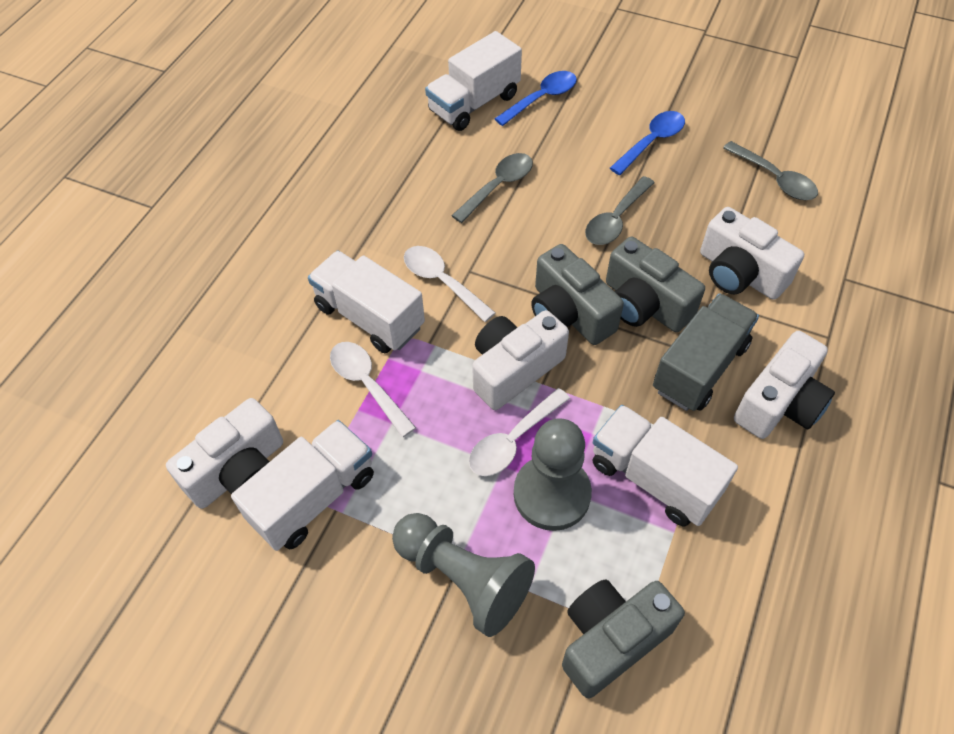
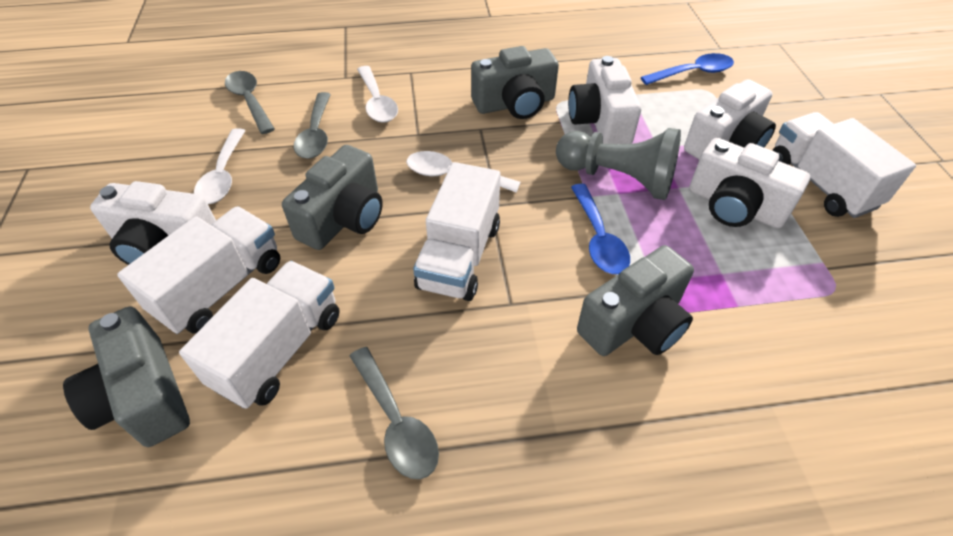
grey camera: [531,244,624,345] [562,579,685,698] [606,237,705,332] = 3 -> [63,307,190,447] [282,145,383,250] [471,46,559,119] [577,245,694,356] = 4
grey pawn: [392,513,535,637] [514,418,592,531] = 2 -> [556,128,681,200] = 1
grey truck: [653,293,759,411] = 1 -> none = 0

